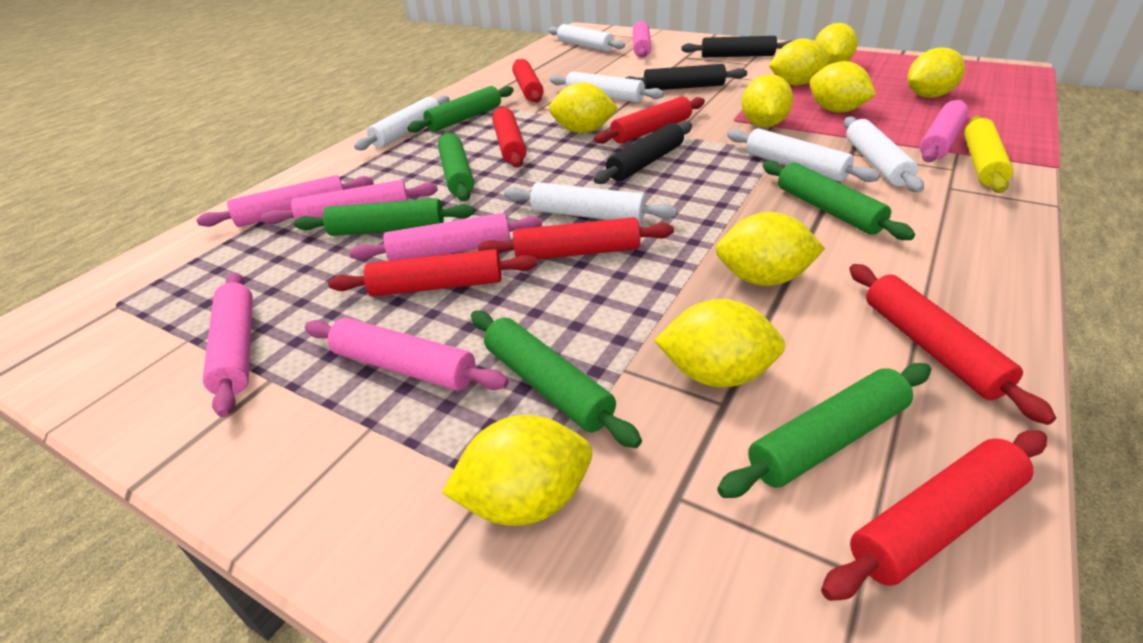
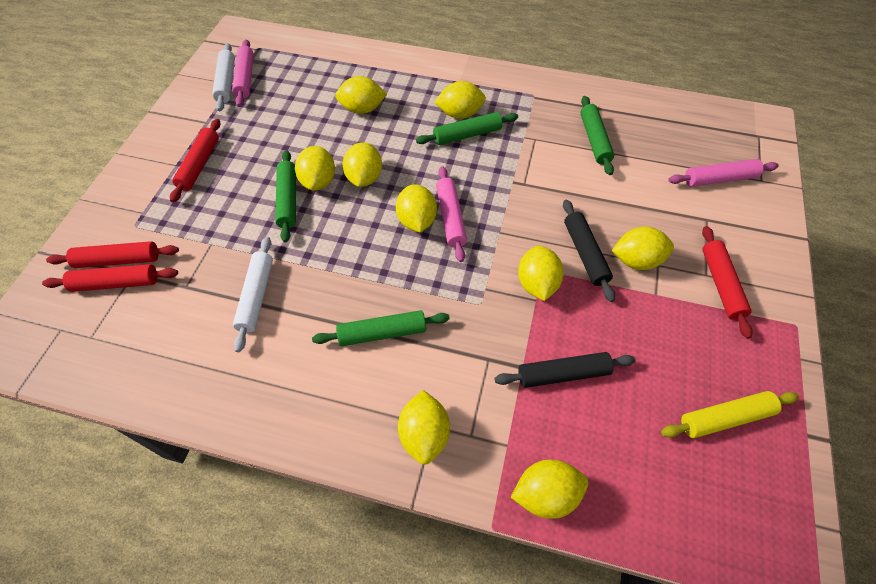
black rolling pin: [594,122,692,184] [626,64,747,90] [682,36,792,57] = 3 -> [495,352,636,388] [563,200,615,302] = 2
green rolling pin: [294,198,474,236] [407,86,514,133] [438,131,474,201] [471,311,642,448] [717,363,931,498] [763,161,915,240] = 6 -> [275,150,296,242] [312,310,450,346] [416,112,518,145] [580,96,614,175] = 4
pink rolling pin: [196,175,374,227] [203,273,253,417] [261,180,438,224] [305,318,509,391] [349,213,542,261] [633,21,651,57] [920,99,969,162] = 7 -> [232,39,254,107] [436,166,467,262] [668,159,779,187] = 3
red rolling pin: [328,249,537,296] [478,217,674,260] [492,106,526,167] [512,59,543,103] [594,97,705,144] [821,430,1047,601] [849,264,1056,425] = 7 -> [42,264,178,292] [46,241,179,268] [170,119,220,203] [702,226,753,339] = 4
white rolling pin: [354,96,450,150] [504,182,677,223] [548,24,625,52] [550,71,664,102] [727,128,880,182] [844,116,924,192] = 6 -> [212,43,235,111] [233,237,273,352] = 2

